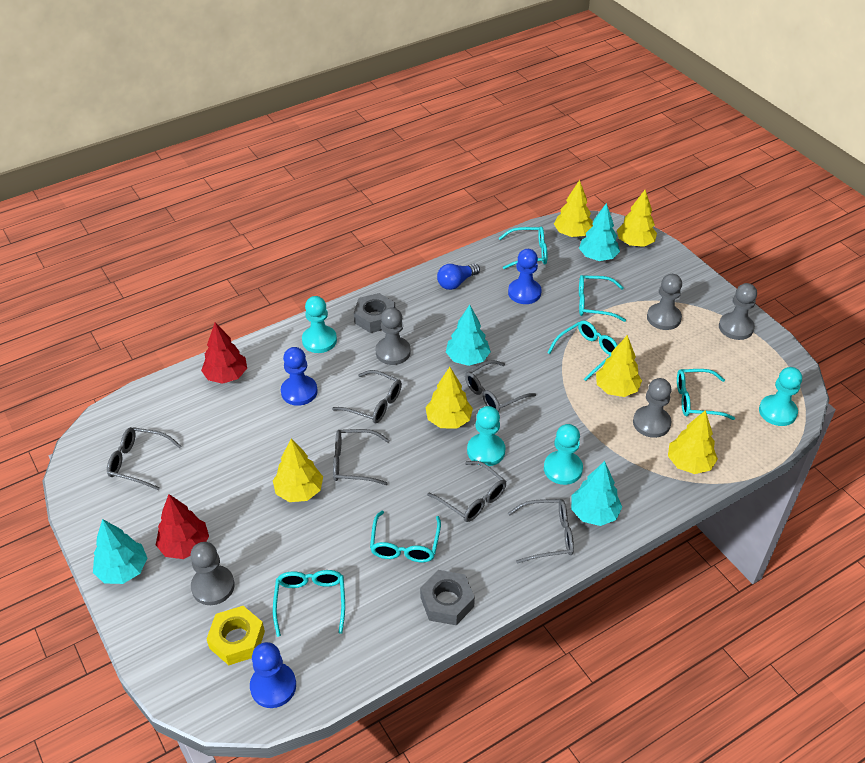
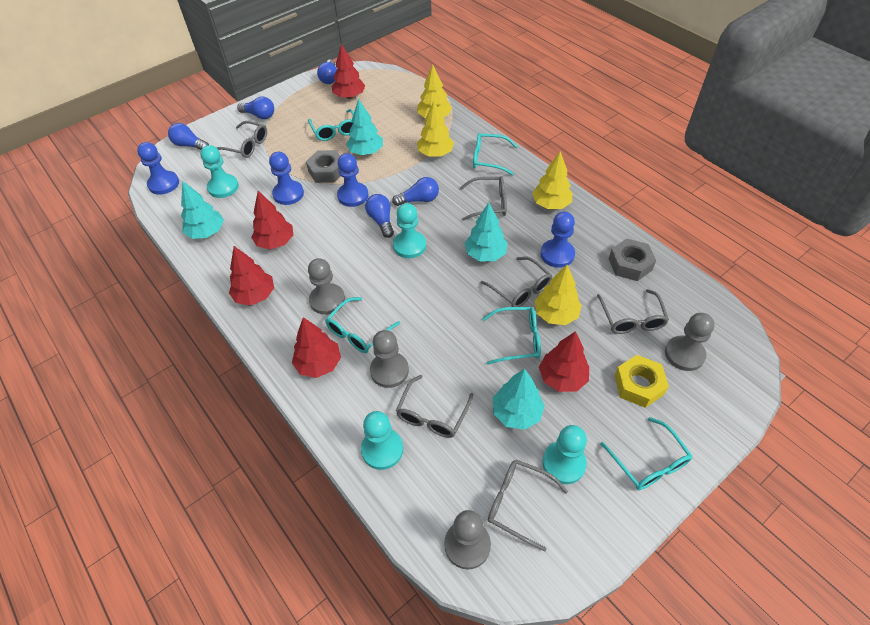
blue light bulb: [437,264,480,290] = 1 -> [168,123,209,150] [237,97,274,119] [317,59,337,84] [365,194,394,238] [392,177,439,206] = 5
blue pawn: [250,642,296,708] [281,347,318,406] [508,249,542,304] = 3 -> [137,142,179,195] [269,152,304,205] [337,153,369,207] [540,212,575,268] = 4
grey pawn: [190,542,235,605] [375,307,411,365] [633,378,671,438] [647,274,682,330] [719,283,757,340] = 5 -> [308,258,345,315] [370,330,409,388] [444,510,491,570] [665,313,715,371] = 4
red tree: [156,494,209,559] [201,322,247,384] = 2 -> [229,246,274,306] [251,191,293,249] [292,317,341,378] [332,44,365,99] [539,331,589,392] = 5
turquoise glasses: [273,570,345,637] [370,511,441,563] [499,227,548,269] [548,320,618,381] [579,275,626,322] [677,369,735,420] = 6 -> [308,109,354,141] [325,297,400,353] [473,133,518,175] [482,307,541,364] [601,417,692,490] = 5
yellow tree: [273,439,323,502] [425,367,473,429] [554,180,593,237] [596,335,642,397] [617,190,657,247] [668,410,718,474] = 6 -> [417,65,452,118] [417,101,454,157] [532,151,573,209] [534,265,582,325] = 4

